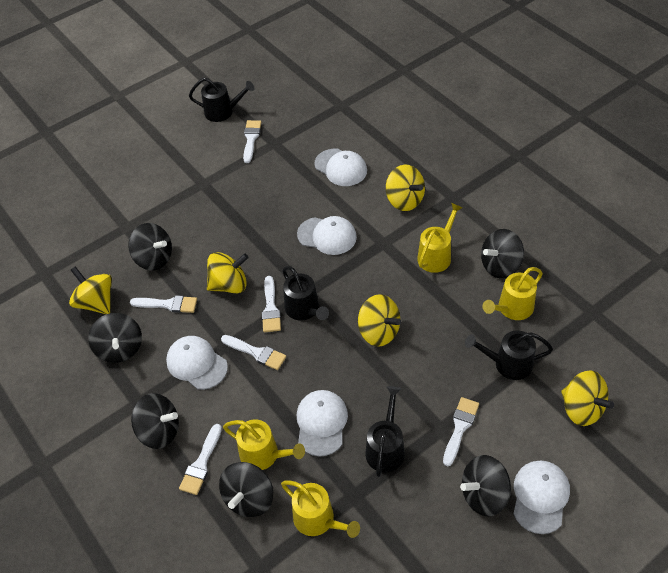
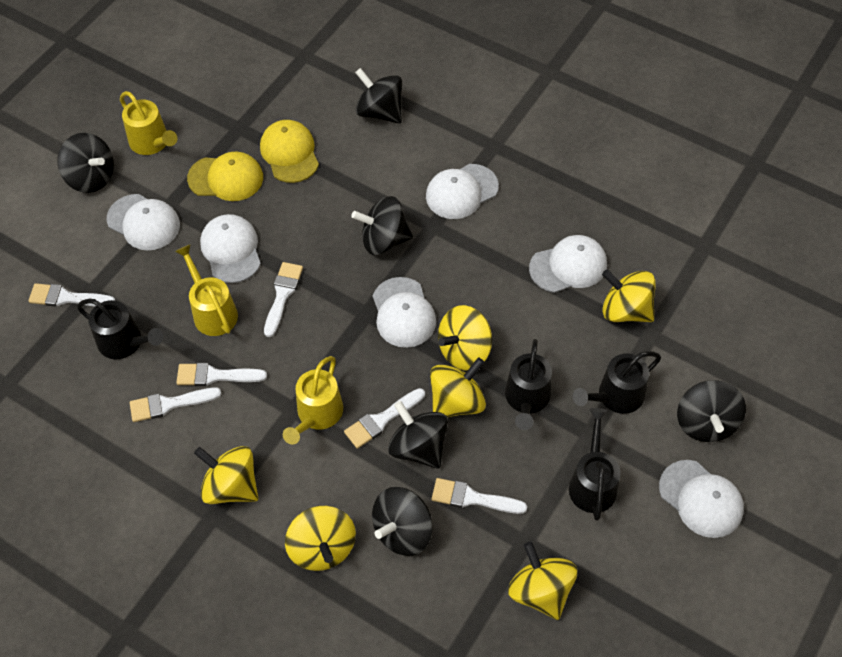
white cap: [166,336,228,390] [297,216,357,255] [297,390,348,457] [314,149,367,186] [513,460,570,534] = 5 -> [107,194,180,250] [200,214,261,283] [373,277,436,348] [426,164,499,219] [529,235,607,293] [659,460,744,538] = 6
yellow cap: none = 0 -> [187,152,263,201] [260,120,319,183] = 2
yellow spinning top: [69,266,112,314] [207,252,249,293] [358,294,401,346] [386,165,425,211] [561,370,614,426] = 5 -> [194,446,258,504] [285,506,356,571] [430,357,486,417] [438,305,492,370] [508,541,578,620] [602,269,656,322] = 6
yellow watering can: [223,419,305,470] [281,480,360,538] [417,203,463,273] [483,267,543,320] = 4 -> [120,91,177,155] [175,244,238,336] [283,356,343,444] = 3

